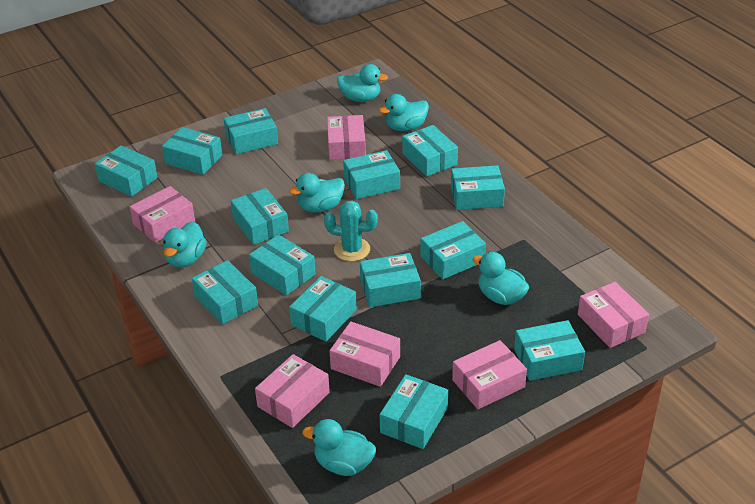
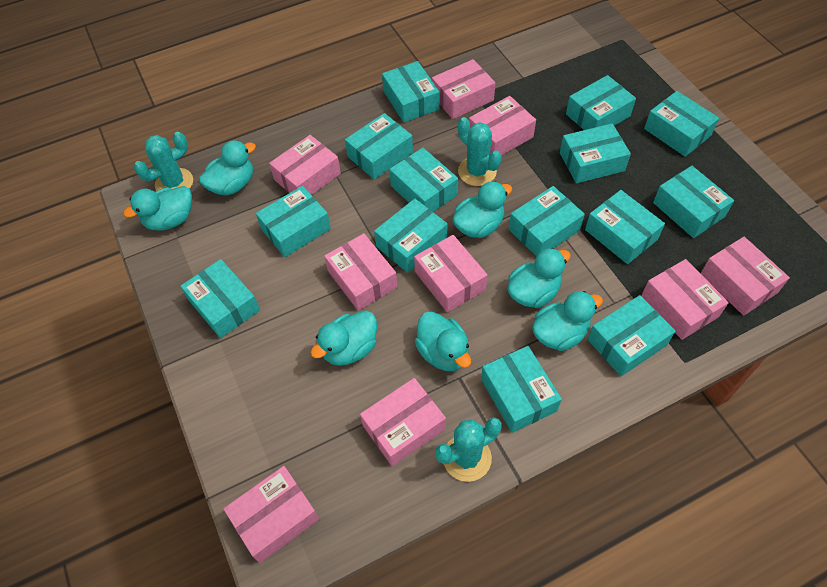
pink box: [130,186,195,243] [255,354,330,428] [327,115,366,160] [329,322,400,387] [452,340,527,409] [578,282,649,348] = 6 -> [223,466,319,563] [269,135,341,195] [324,233,397,311] [360,378,446,467] [414,235,488,312] [432,59,495,119] [469,96,536,155] [641,259,729,340] [700,237,790,316] = 9
turquoise cactus: [324,200,378,261] = 1 -> [134,132,193,191] [436,417,502,482] [458,117,502,186] = 3
turquoise duck: [163,222,207,268] [289,173,345,213] [302,419,376,476] [337,64,388,102] [379,94,429,131] [472,252,529,305] = 6 -> [123,186,192,230] [199,140,256,195] [311,311,377,366] [415,311,471,371] [452,181,512,238] [507,248,571,308] [532,291,603,351] = 7

